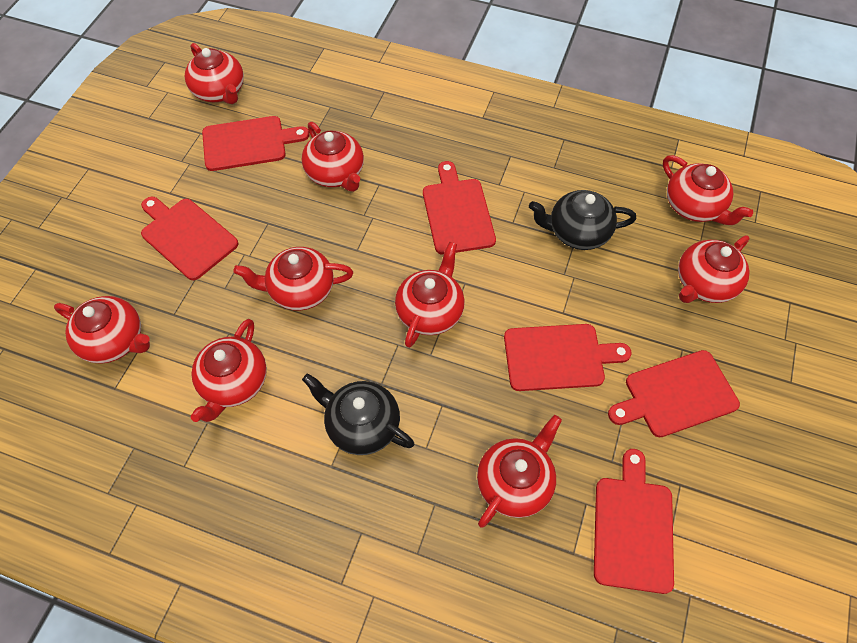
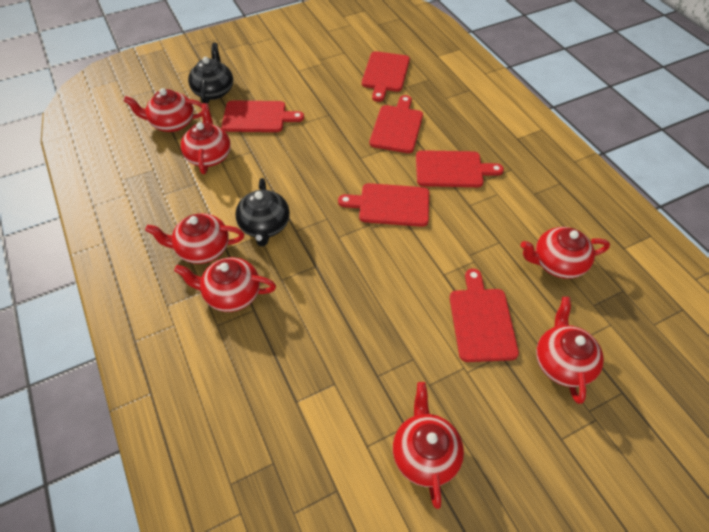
red teapot: [54,296,150,364] [185,43,244,104] [191,319,267,422] [233,247,353,311] [302,122,364,192] [395,242,465,348] [477,415,562,528] [663,155,753,225] [678,236,750,303] = 9 -> [124,88,202,132] [145,213,244,264] [174,257,276,312] [181,103,231,174] [393,382,464,509] [521,227,610,278] [536,297,604,404] = 7

